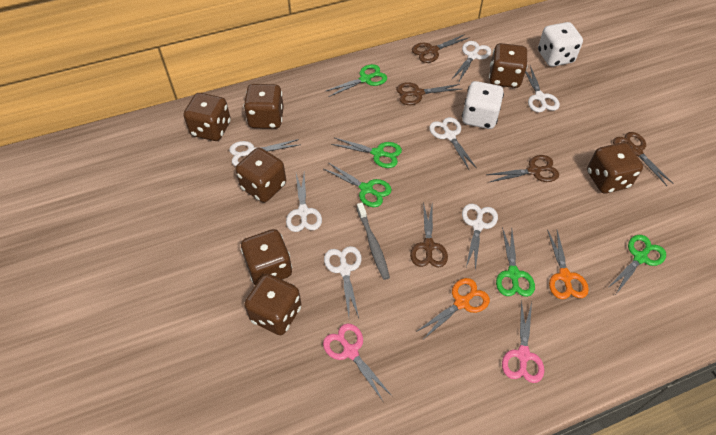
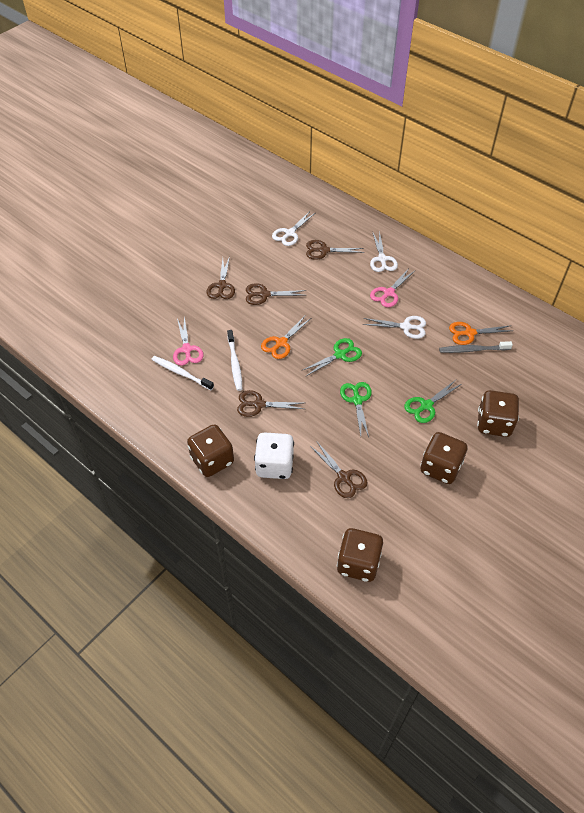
brown dice: [184,93,231,141] [235,148,286,203] [241,229,292,285] [243,84,284,129] [244,274,302,335] [489,43,528,88] [587,142,643,193] = 7 -> [187,424,234,477] [337,528,383,582] [420,432,467,484] [477,390,519,437] = 4
green scissors: [324,163,392,207] [326,64,387,97] [331,138,402,168] [496,227,535,297] [608,235,666,294] = 5 -> [301,338,362,376] [340,382,372,437] [404,380,462,423] = 3
white dice: [462,81,504,129] [538,22,583,67] = 2 -> [254,432,294,479] = 1
white scissors: [229,139,301,166] [286,172,322,232] [324,246,362,318] [429,117,476,169] [451,41,491,83] [462,203,498,270] [525,66,560,112] = 7 -> [272,211,315,246] [363,316,426,339] [370,231,398,272] = 3
white toothbrush: none = 0 -> [151,356,214,390] [227,330,242,391] = 2

